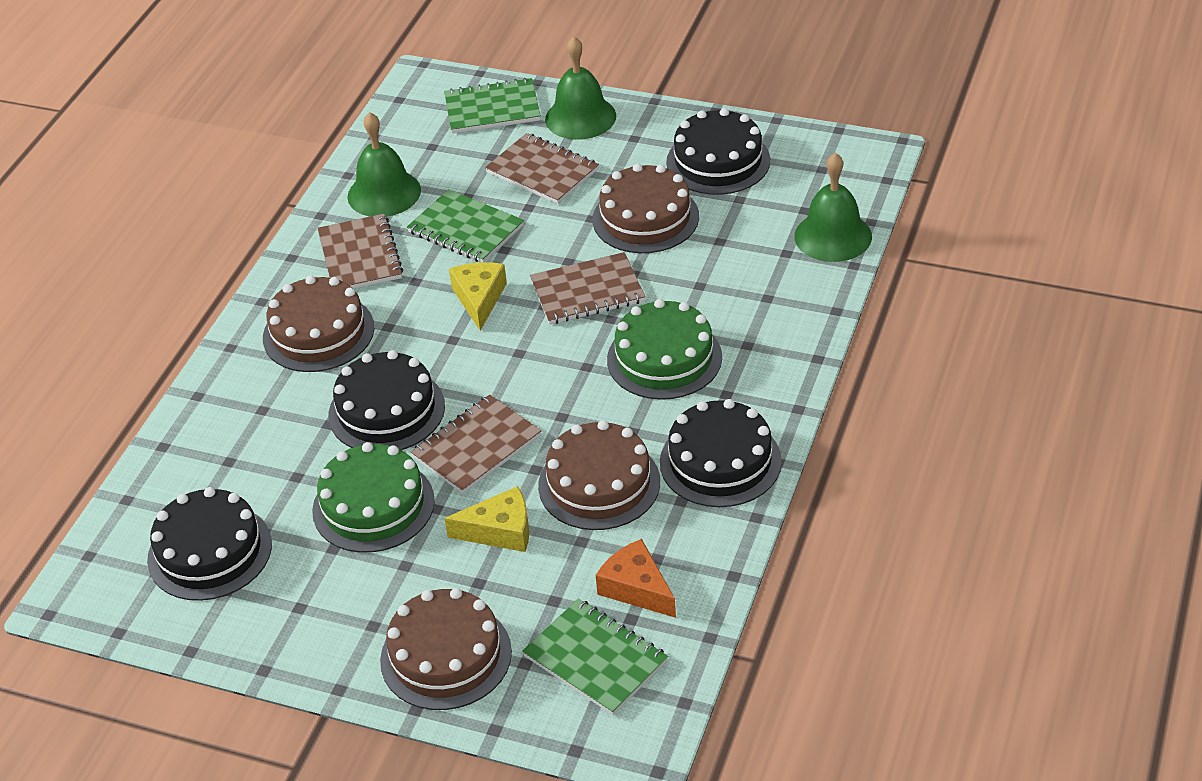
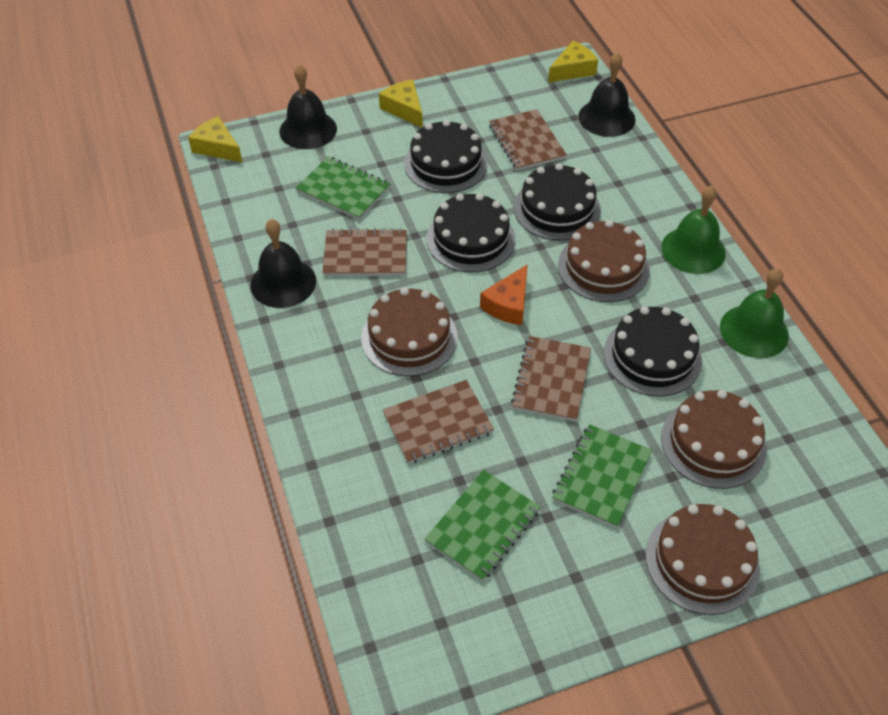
black bell: none = 0 -> [250,219,316,308] [279,64,337,149] [578,52,636,137] = 3
green bell: [347,112,421,217] [545,36,616,140] [794,153,872,262] = 3 -> [661,186,726,274] [720,268,789,358] = 2
green cake: [312,442,435,553] [607,299,722,400] = 2 -> none = 0
yellow cheese: [444,486,529,552] [449,262,507,331] = 2 -> [188,116,242,162] [379,80,423,128] [548,41,598,83] = 3

